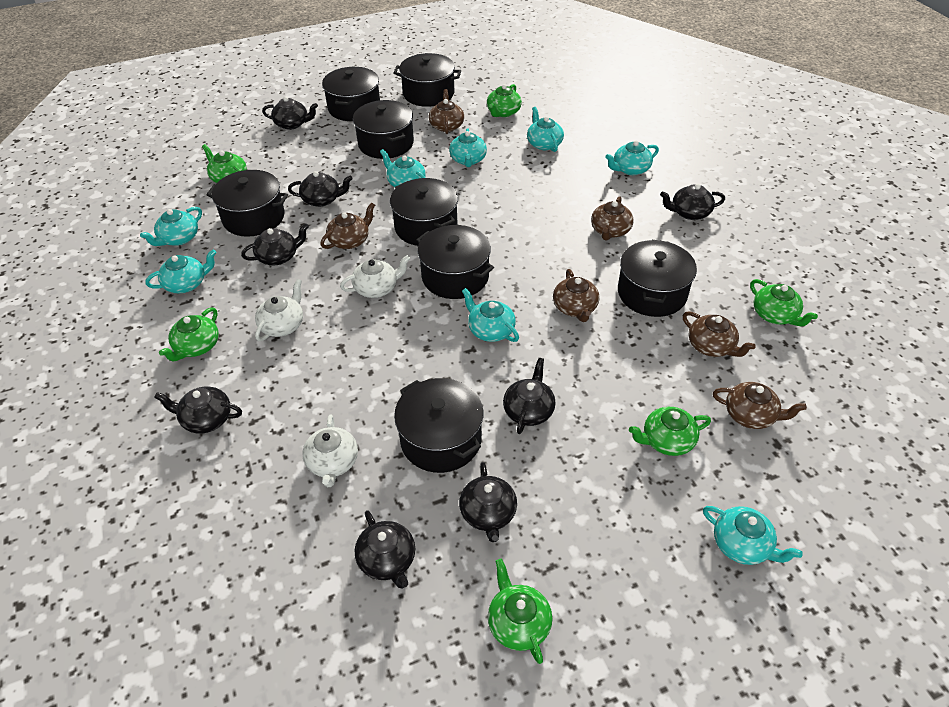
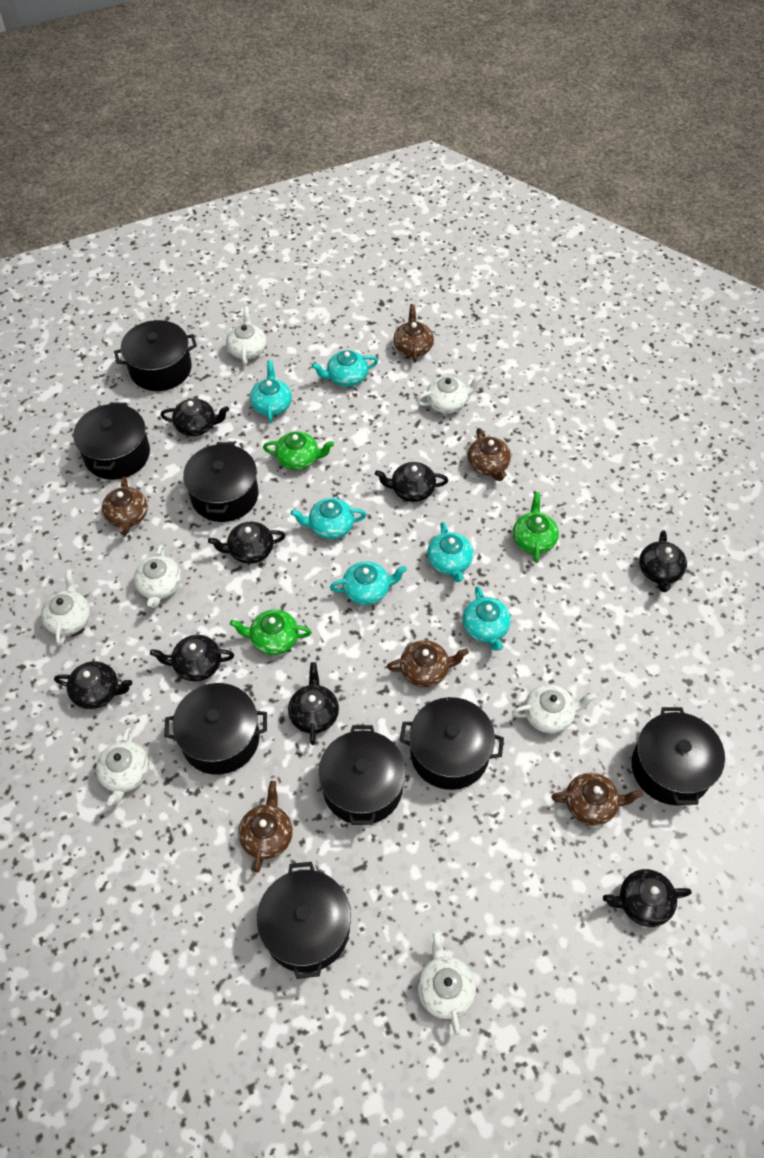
green teapot: [159,308,219,361] [202,144,247,183] [487,84,522,117] [488,559,552,664] [629,407,711,456] [750,279,818,326] = 6 -> [230,609,312,655] [263,431,334,470] [513,492,559,563] = 3
turquoise teapot: [140,207,202,246] [145,249,217,293] [380,149,426,187] [449,128,487,167] [462,288,519,342] [527,107,564,152] [605,141,659,175] [703,506,803,565] = 8 -> [250,360,292,423] [291,498,367,539] [312,350,378,387] [330,561,407,605] [427,522,474,582] [463,586,511,651] = 6
white teapot: [255,279,303,341] [302,415,358,487] [340,255,411,298] = 3 -> [41,570,91,646] [96,728,149,806] [134,545,182,608] [226,307,266,365] [417,375,483,414] [417,931,476,1035] [512,685,596,733] = 7

